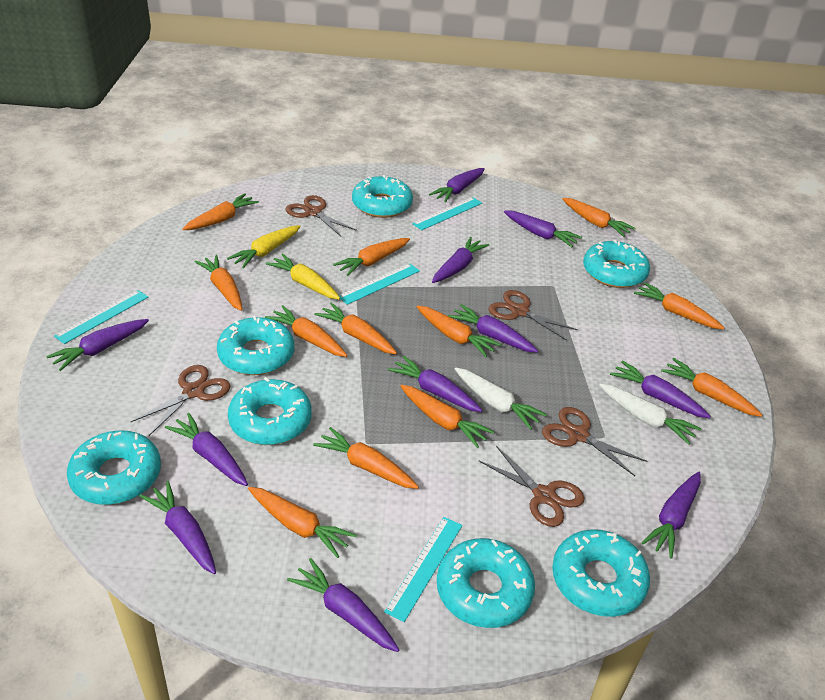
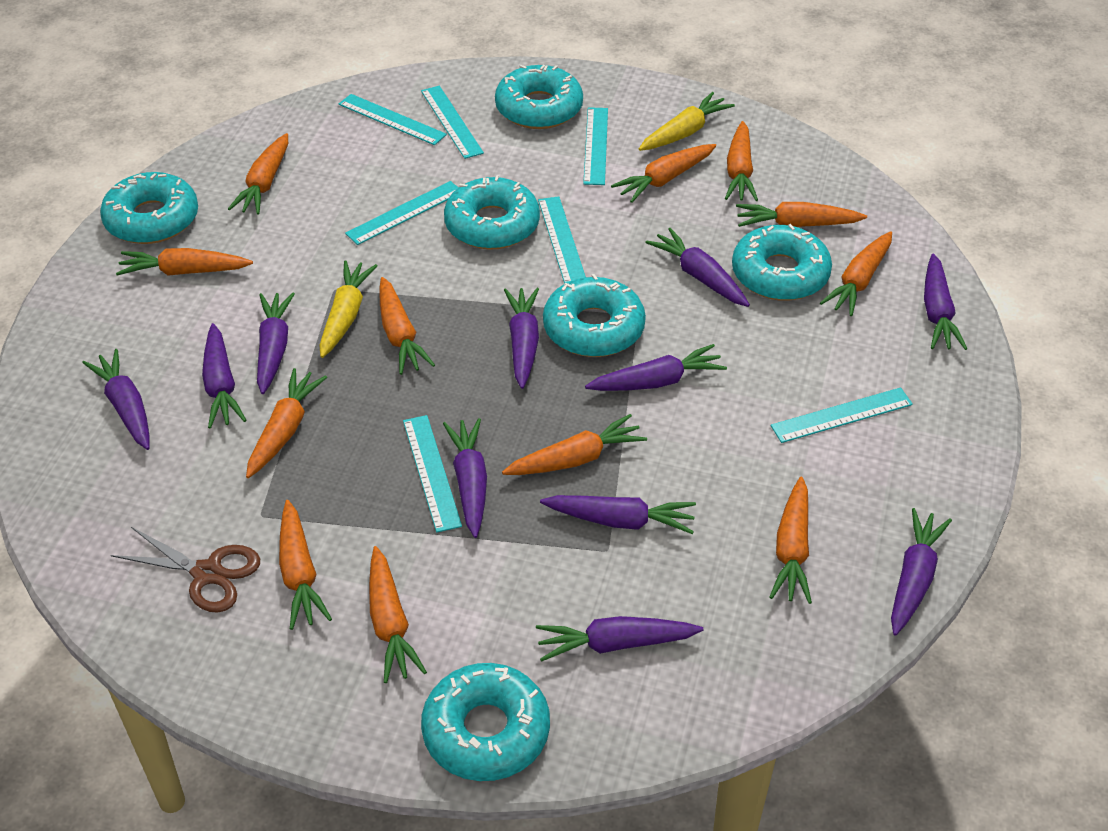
brown scissors: [131,365,231,436] [286,195,357,237] [479,446,585,527] [488,290,578,341] [542,407,647,476] = 5 -> [111,527,260,613] = 1
turquoise donut: [67,430,161,505] [217,316,294,375] [228,377,312,445] [352,175,413,218] [437,538,535,628] [552,529,650,617] [583,240,650,288] = 7 -> [100,172,198,244] [421,663,550,781] [444,175,540,250] [495,65,583,129] [543,274,646,357] [732,224,832,301] = 6
turquoise ruler: [54,290,148,344] [339,264,420,305] [384,517,462,622] [412,197,482,230] = 4 -> [339,94,447,145] [345,181,459,245] [403,415,462,532] [421,86,484,159] [538,196,586,284] [583,107,608,185] [771,387,913,443] = 7
white carrot: [455,368,547,430] [599,384,701,445] = 2 -> none = 0

